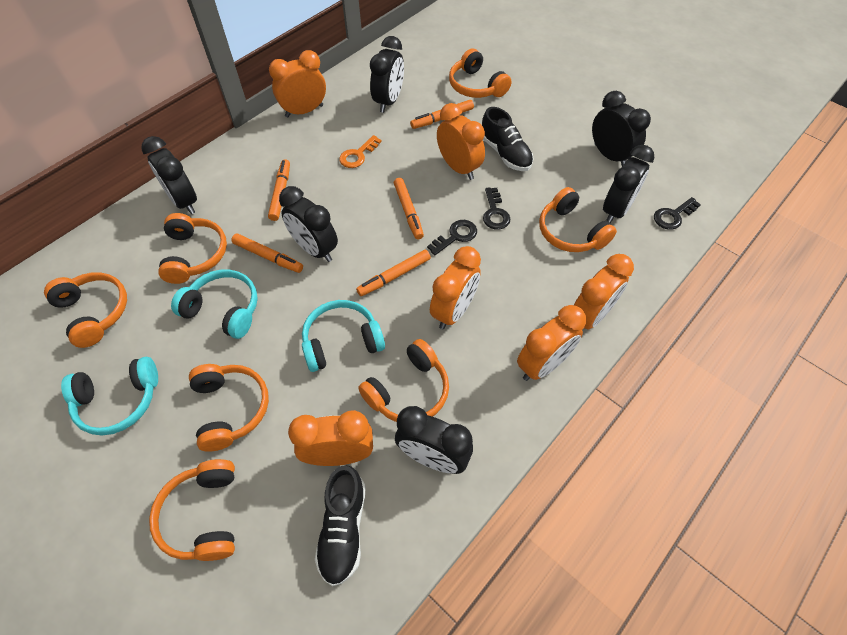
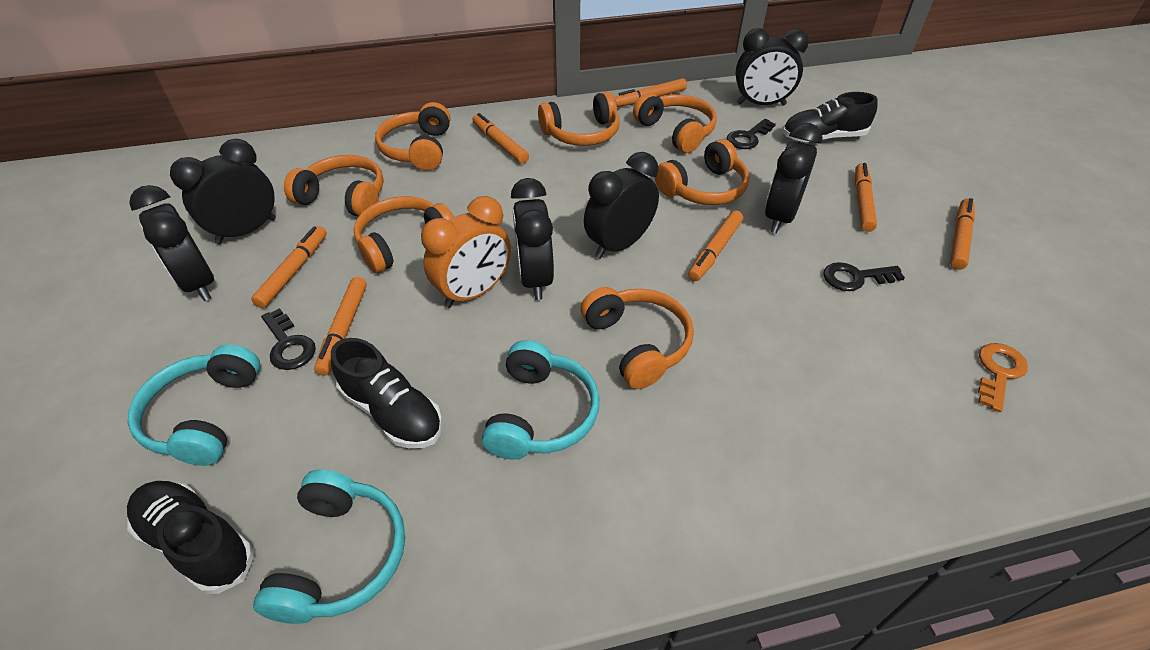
black shoe: [315,465,366,586] [482,107,534,171] = 2 -> [127,481,254,594] [331,338,443,448] [783,92,878,142] = 3
orange clock: [269,50,326,118] [288,410,373,466] [430,246,481,329] [437,103,485,180] [517,305,586,381] [574,254,634,330] = 6 -> [421,196,511,308] = 1
orange marker: [231,233,303,273] [268,159,290,221] [356,249,431,296] [394,178,424,239] [410,100,474,129] = 5 -> [251,226,327,308] [314,277,367,376] [473,113,529,164] [614,78,687,107] [688,211,743,281] [855,163,877,232] [950,198,975,270] = 7

